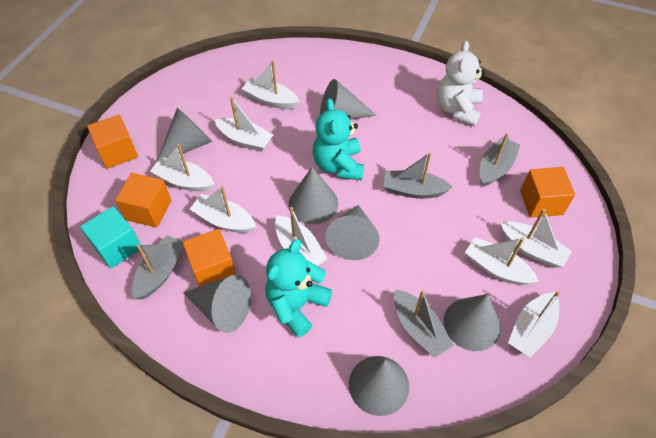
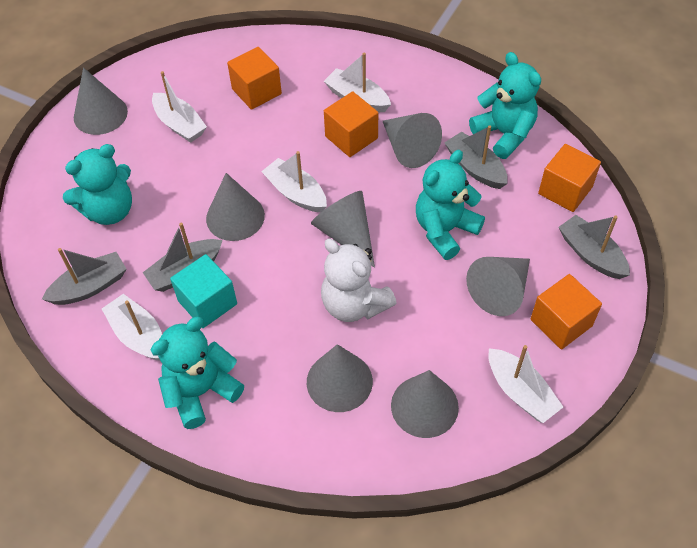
turquoise teddy bear: [265,239,332,337] [313,98,364,180] = 2 -> [63,144,132,225] [151,317,244,429] [416,150,485,260] [469,52,541,159] = 4
white boat: [150,144,214,192] [190,186,256,233] [215,97,273,152] [242,60,299,109] [275,207,327,266] [465,237,539,285] [500,209,572,268] [508,291,560,357] = 8 -> [102,294,162,361] [152,71,207,143] [261,151,327,212] [324,53,391,112] [488,345,563,423] = 5

